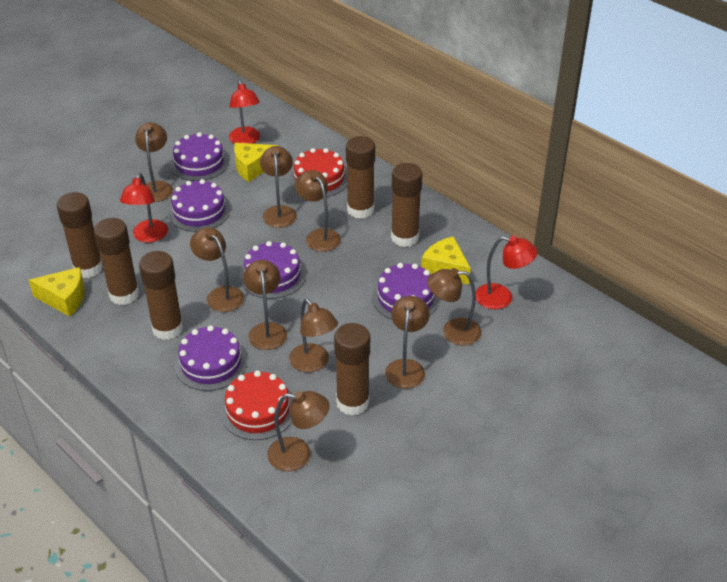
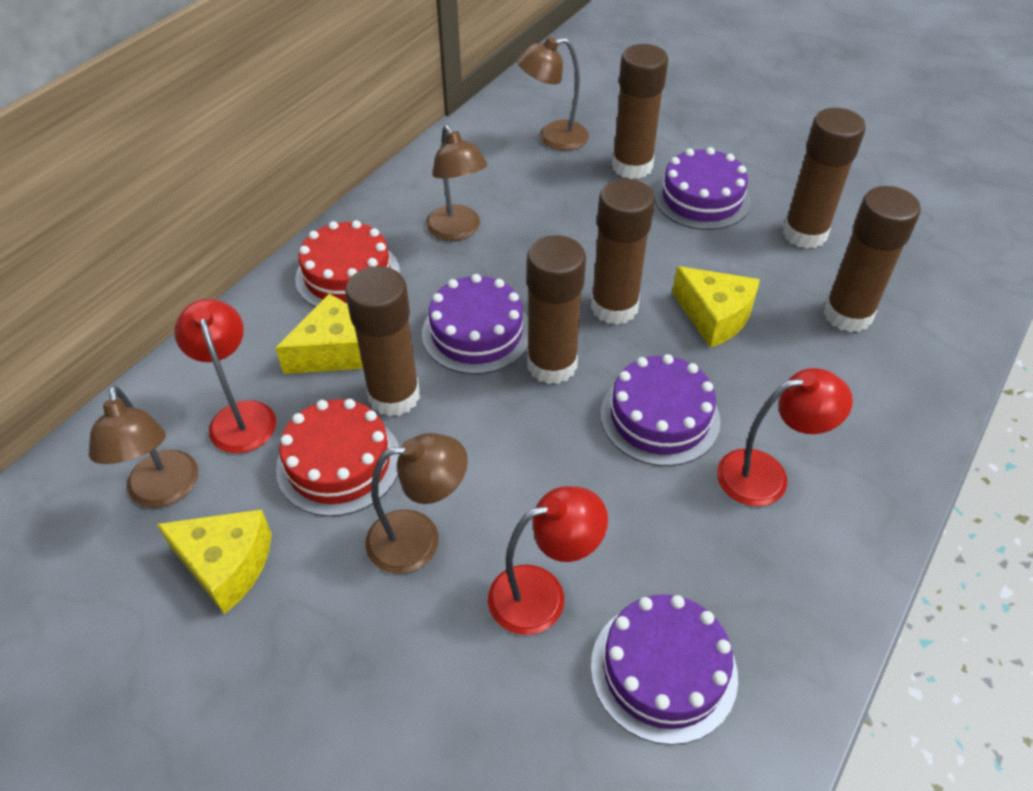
brown lamp: [135,122,173,202] [190,227,244,312] [243,260,287,350] [260,146,297,228] [267,391,329,471] [289,299,338,373] [295,170,341,252] [385,296,430,389] [427,268,482,346] = 9 -> [89,386,198,508] [365,433,468,574] [426,125,487,241] [517,37,589,150] = 4
purple cake: [168,179,230,232] [170,132,229,181] [175,325,247,391] [240,241,306,299] [372,263,440,320] = 5 -> [422,274,529,374] [591,594,738,745] [601,354,721,466] [654,147,751,230] = 4

